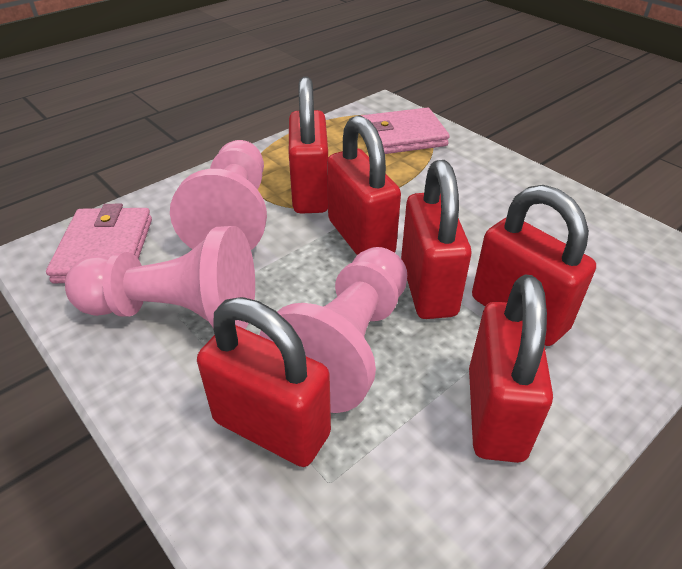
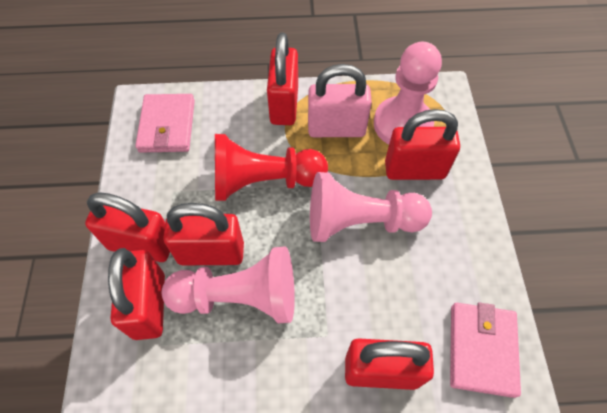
pink padlock: none = 0 -> [308,64,372,137] = 1
red pawn: none = 0 -> [215,134,328,201] = 1

